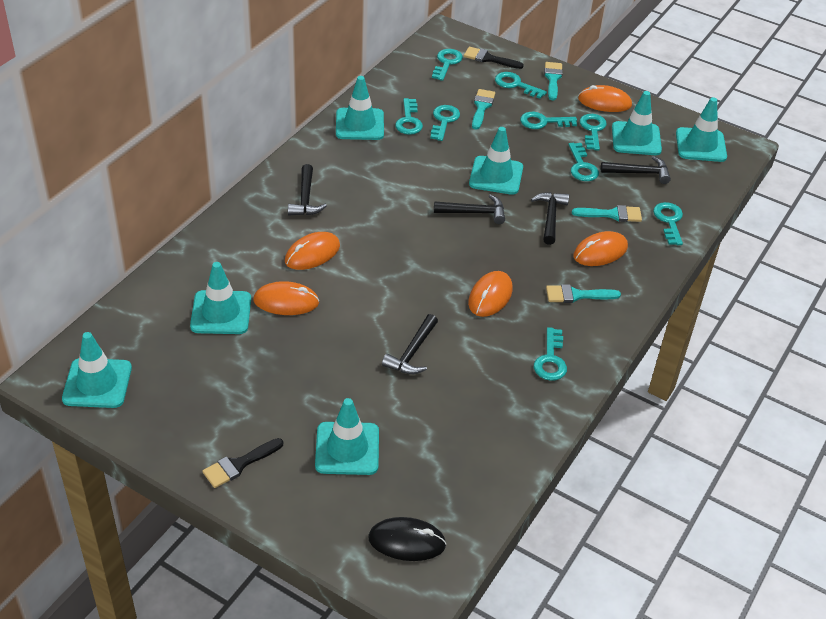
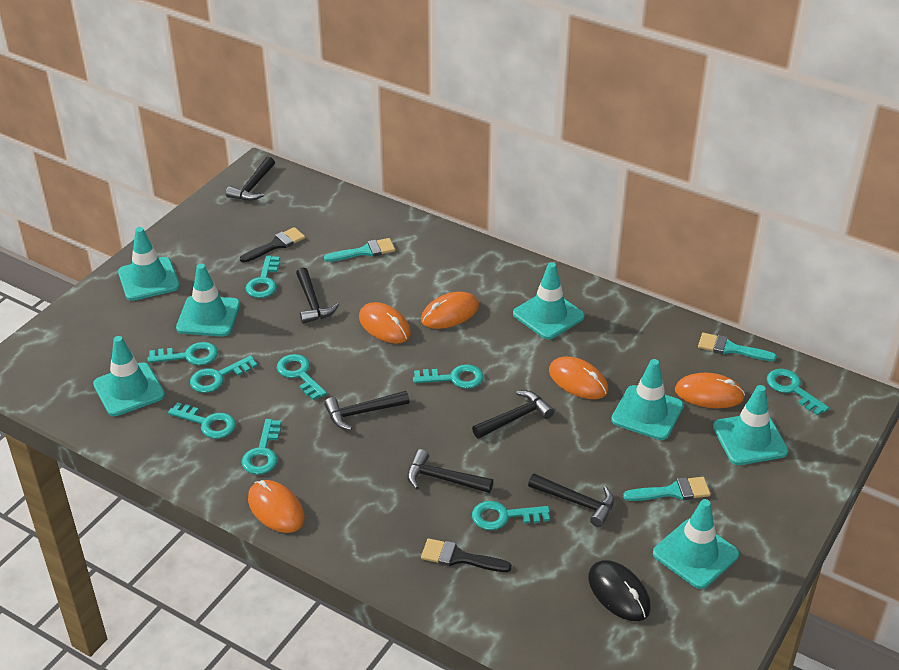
black hammer: [288,164,327,216] [382,314,438,374] [434,194,505,224] [531,192,569,245] [601,156,671,184] = 5 -> [226,157,275,201] [296,267,339,324] [324,391,410,430] [407,449,493,493] [472,391,554,438] [528,474,614,527] = 6
turquoise brush: [472,89,495,130] [544,62,563,101] [546,284,621,303] [572,205,642,222] = 4 -> [324,238,395,262] [623,477,711,501] [698,333,777,361] = 3

